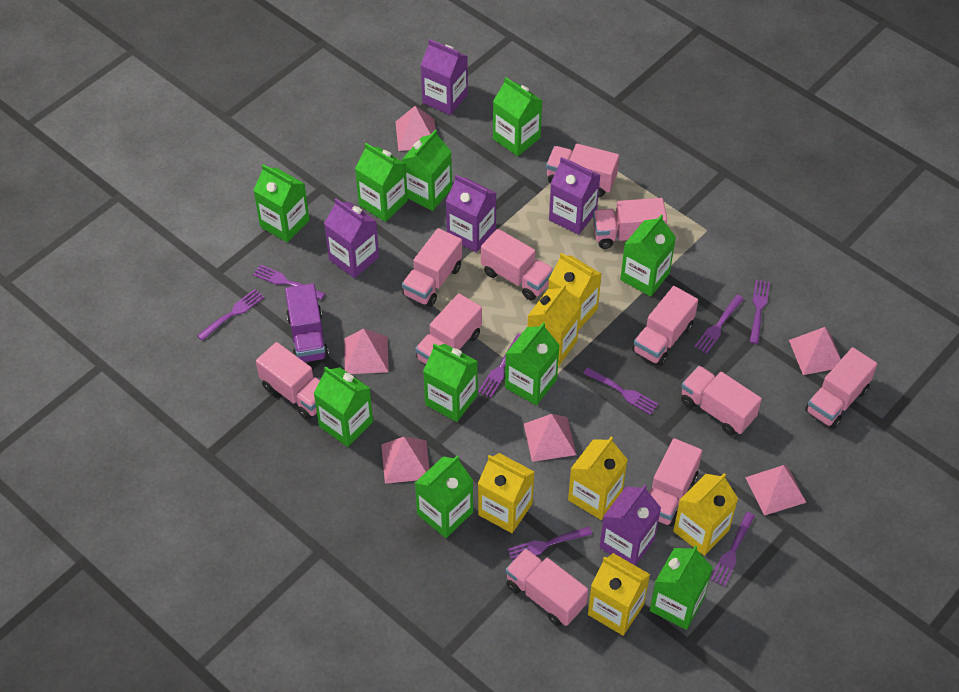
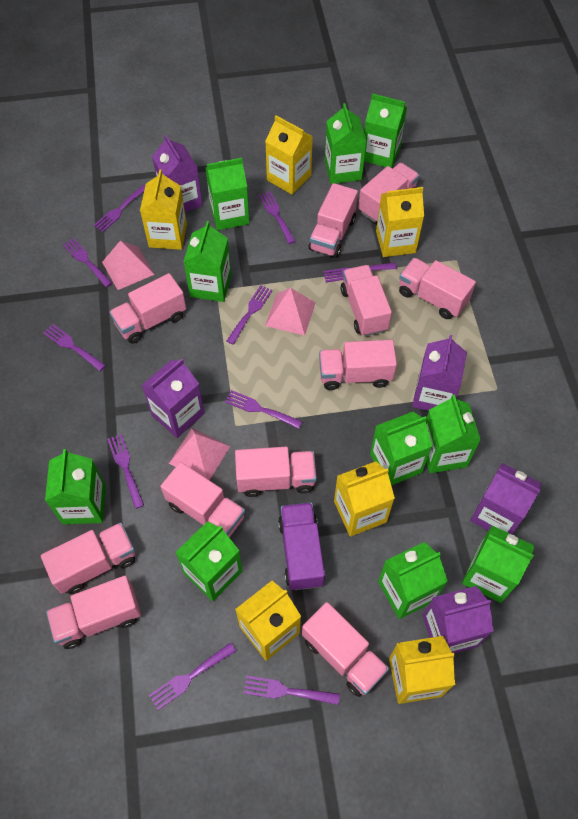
pink pyramid: [344,328,389,374] [381,437,429,484] [395,106,436,151] [524,414,576,462] [745,465,807,516] [789,327,841,375] = 6 -> [102,241,155,290] [169,428,230,480] [265,288,316,335] = 3
purple fork: [197,289,264,341] [253,264,325,300] [478,333,521,398] [507,527,592,562] [583,367,658,415] [694,295,744,354] [710,512,755,587] [750,280,770,344] = 8 -> [43,324,106,371] [63,238,112,287] [93,184,145,232] [107,434,144,509] [149,642,236,710] [225,390,302,429] [227,285,273,345] [243,675,340,705] [259,191,296,244] [323,263,397,283] = 10

